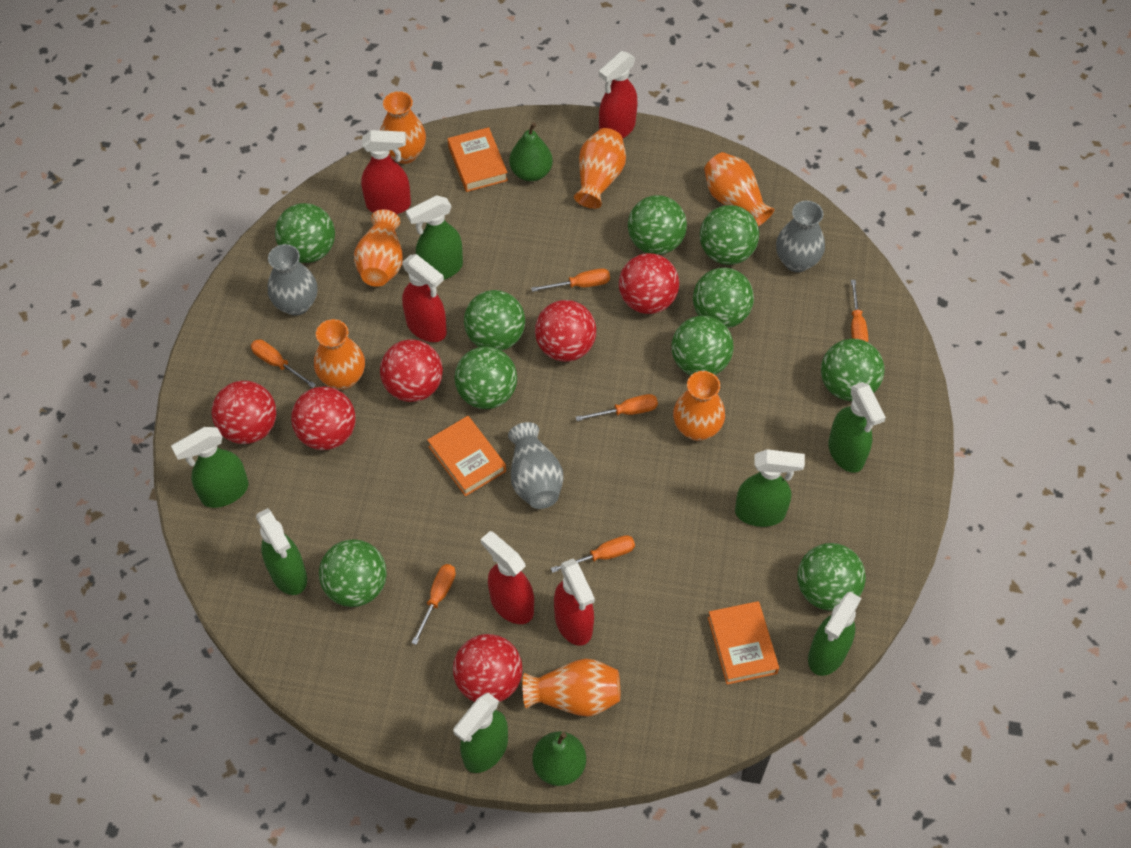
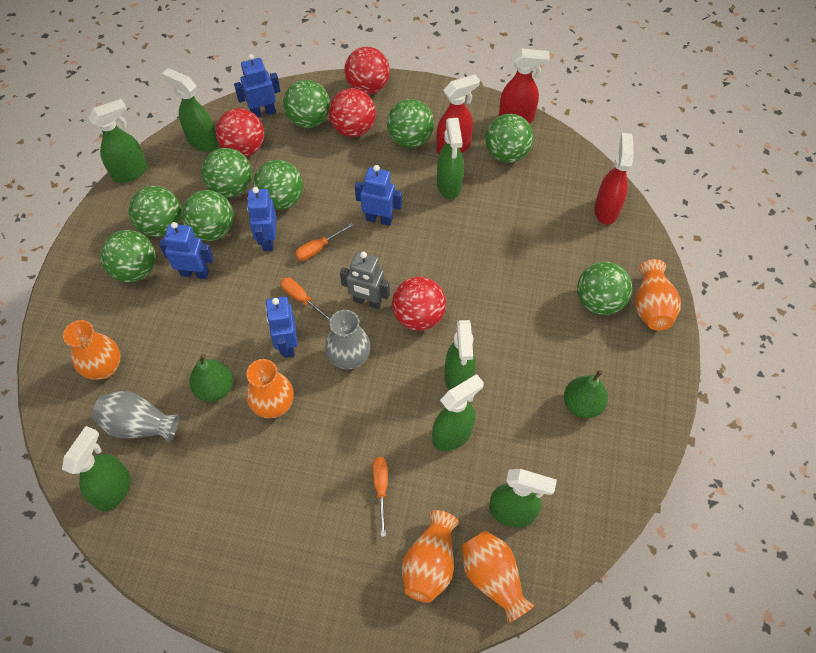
blue robot: none = 0 -> [159,222,214,279] [234,54,280,118] [247,187,277,251] [265,297,298,358] [355,165,402,226] = 5
green ball: [275,203,335,263] [319,539,387,607] [454,346,517,409] [464,290,525,351] [628,195,687,255] [672,316,733,375] [693,268,754,328] [700,205,759,265] [797,543,866,611] [821,339,884,401] = 10 -> [100,230,156,283] [129,186,182,237] [181,190,234,241] [202,148,252,198] [253,160,303,210] [283,80,330,128] [387,99,434,148] [485,114,534,163] [577,262,632,315] = 9
grey robot: none = 0 -> [340,252,390,309] = 1
grey vase: [268,244,317,315] [508,422,564,509] [776,201,825,272] = 3 -> [92,391,179,443] [325,310,371,369] = 2
orange book: [427,416,506,496] [448,127,508,192] [708,601,779,685] = 3 -> none = 0
orange screwdriver: [251,339,316,388] [412,564,456,645] [531,268,610,292] [551,535,635,573] [576,394,658,421] [851,280,868,342] = 6 -> [280,278,331,322] [295,223,354,261] [373,457,388,537] = 3
orange vase: [314,319,365,390] [354,209,403,287] [380,91,426,164] [522,658,620,717] [574,128,626,209] [673,371,725,441] [704,152,775,226] = 7 -> [63,320,121,380] [246,359,294,418] [401,510,459,603] [462,530,535,624] [635,259,681,331] = 5
red ball: [212,381,277,444] [291,387,356,450] [380,339,443,402] [453,634,522,702] [535,300,596,362] [619,253,679,314] = 6 -> [216,108,264,157] [329,88,376,137] [344,47,390,94] [392,277,446,331] = 4
red spray bottle: [361,130,411,214] [402,254,447,342] [481,531,534,624] [554,558,595,646] [599,51,637,138] = 5 -> [437,74,480,154] [499,49,550,123] [594,133,634,225] = 3

